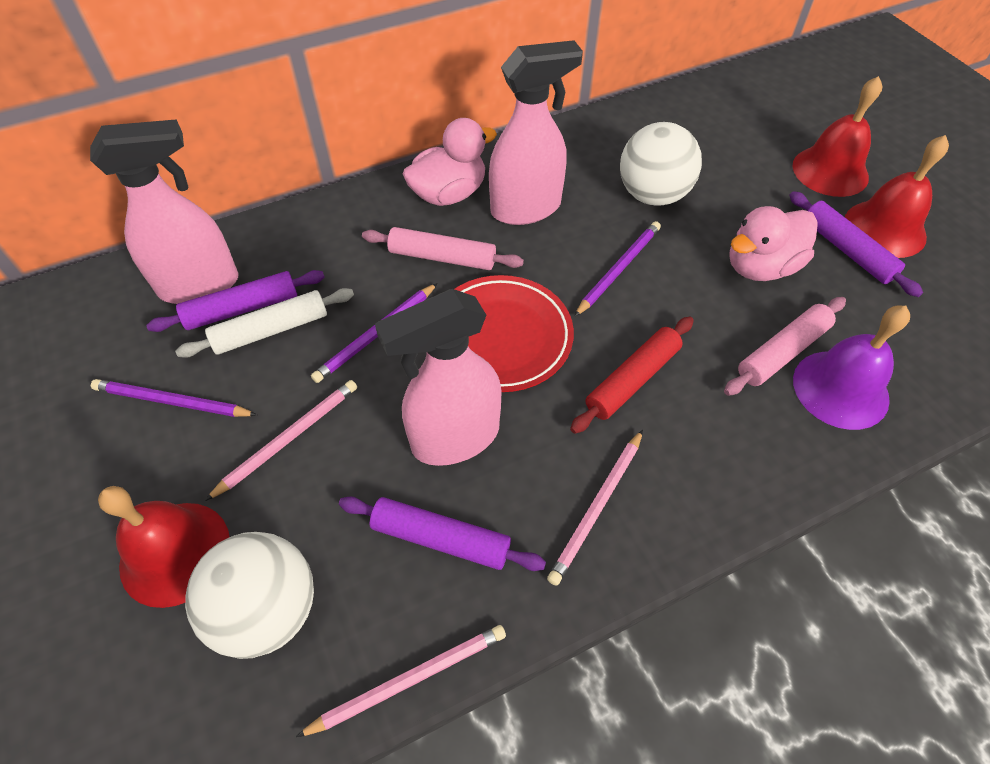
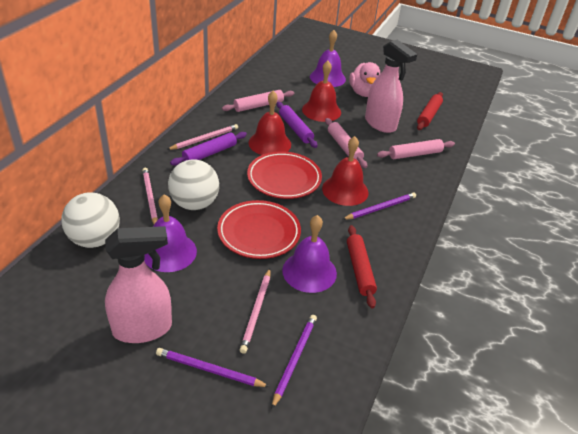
pink duck: [403,118,497,206] [729,206,818,281] = 2 -> [349,62,380,97] = 1
pink rolling pin: [362,227,524,270] [724,297,846,396] = 2 -> [222,90,294,112] [325,118,368,168] [377,139,455,159] = 3
pink spray bottle: [90,119,239,304] [375,289,502,466] [489,40,583,225] = 3 -> [105,226,172,343] [365,40,417,133] = 2
purple bell: [793,305,910,430] = 1 -> [144,195,197,272] [282,215,337,293] [310,30,346,87] = 3
purple rolling pin: [146,270,324,332] [339,497,546,571] [789,191,923,297] = 3 -> [170,132,247,165] [277,102,318,148] = 2
red plate: [455,275,574,392] = 1 -> [217,200,301,259] [247,151,322,199] = 2
red rolling pin: [570,317,694,434] = 1 -> [347,225,377,309] [417,92,443,130] = 2
white rolling pin: [175,288,354,358] = 1 -> none = 0

